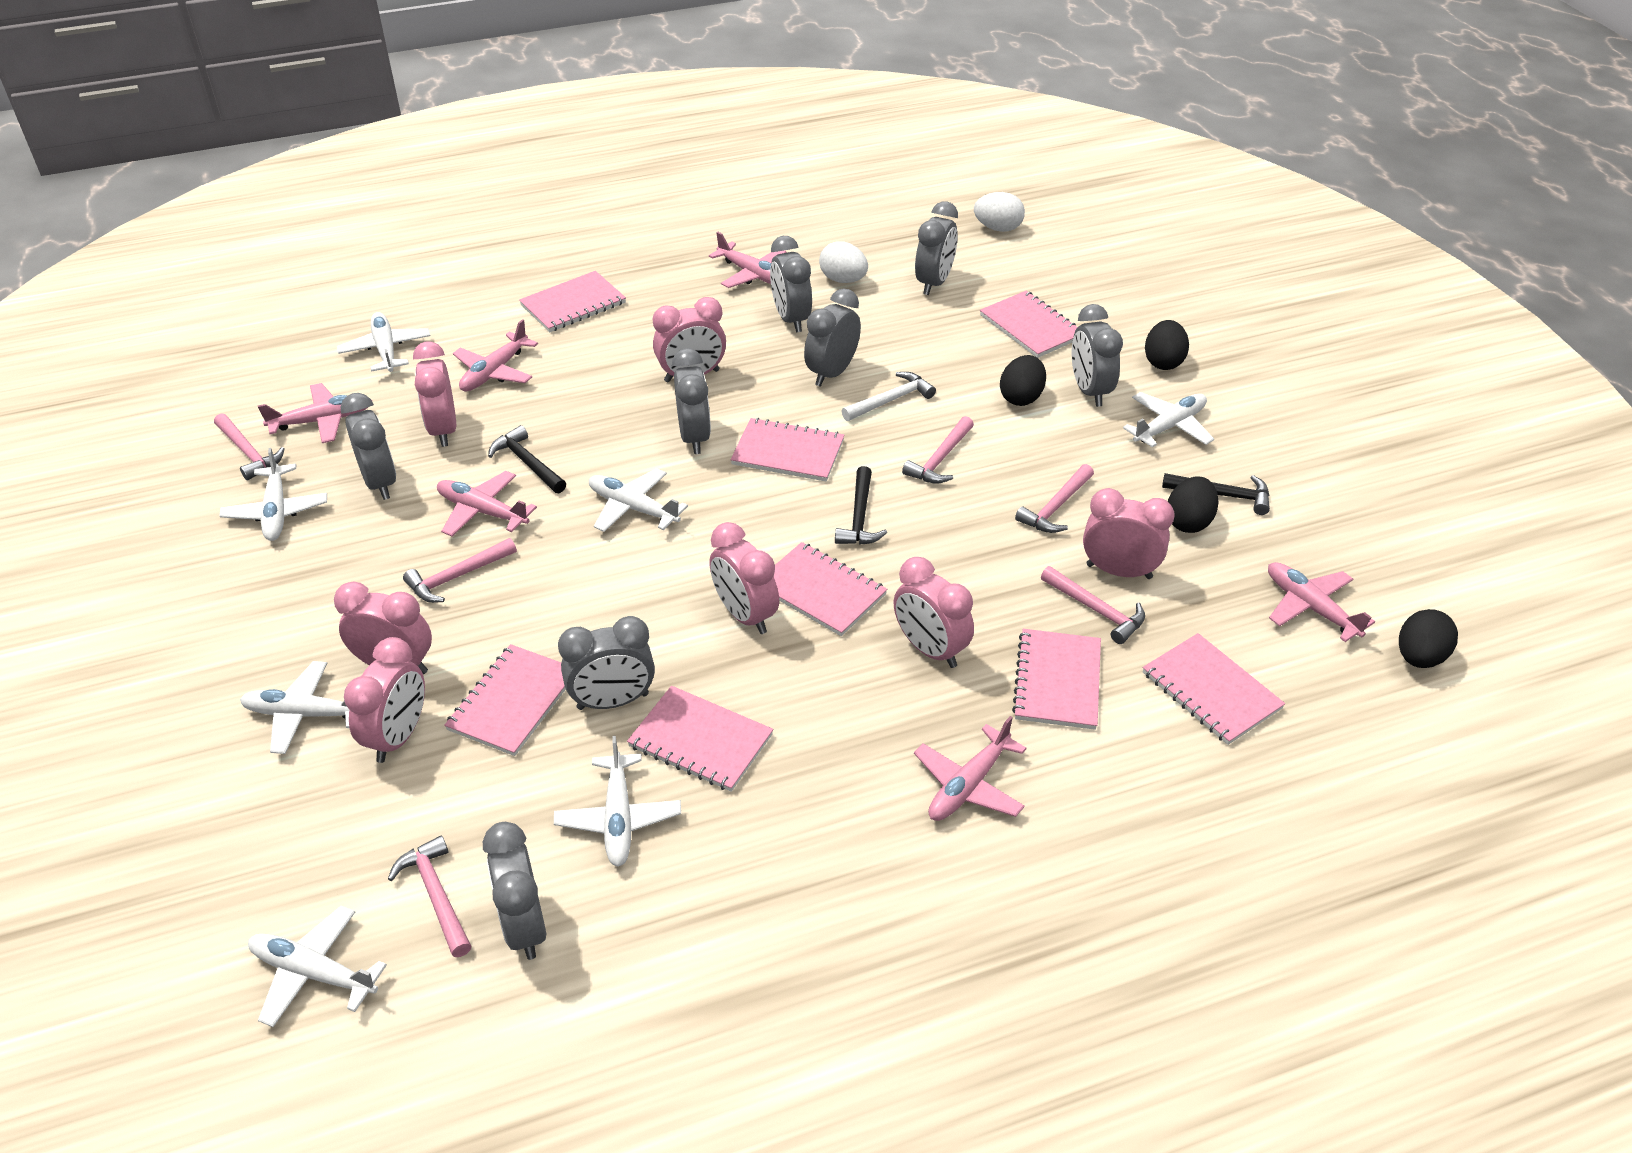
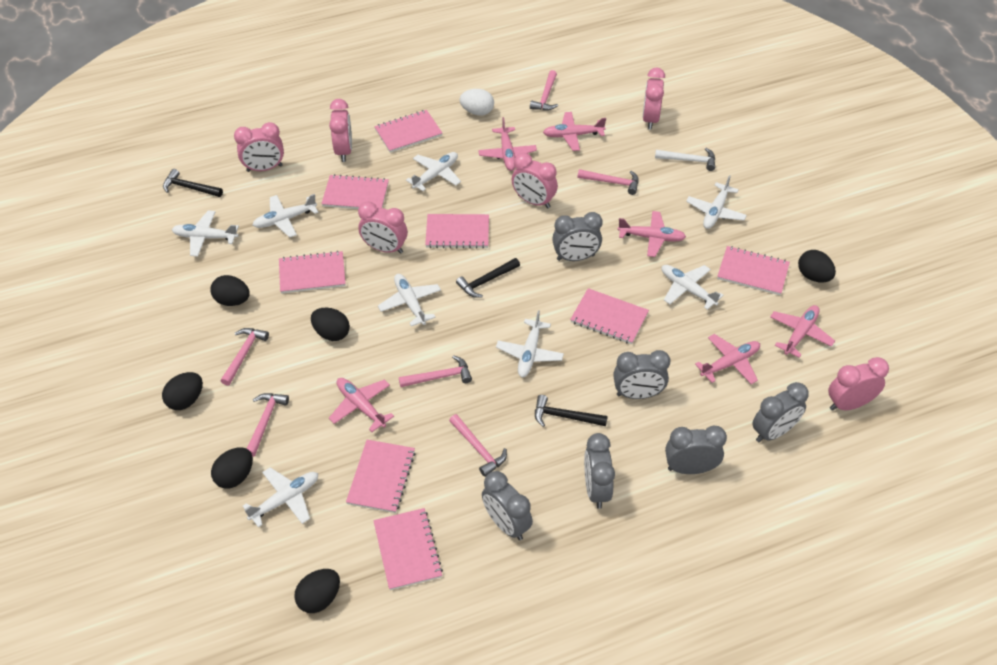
black egg: [1000,355,1046,406] [1145,320,1189,370] [1168,477,1219,533] [1399,609,1458,668] = 4 -> [162,372,203,410] [210,275,250,306] [211,447,253,489] [294,569,340,613] [311,308,350,341] [798,250,836,283] = 6
grey clock: [341,393,396,500] [483,822,546,960] [558,616,655,710] [672,348,711,454] [770,236,812,333] [804,288,861,387] [915,201,958,295] [1072,304,1123,407] = 8 -> [482,471,533,540] [552,212,603,261] [584,433,615,509] [613,350,670,399] [665,425,727,474] [752,382,809,442] = 6
pink clock: [334,582,432,674] [344,637,425,763] [413,341,456,447] [653,297,726,382] [710,522,779,634] [894,557,974,668] [1083,488,1175,579] = 7 -> [234,122,284,172] [329,99,352,162] [358,201,407,254] [512,153,558,208] [643,68,665,129] [828,357,889,411] = 6
white egg: [819,241,868,283] [974,192,1025,232] = 2 -> [460,89,494,116] = 1
white plane: [220,448,327,541] [240,661,349,754] [248,906,387,1027] [337,312,431,372] [554,736,681,866] [589,468,688,532] [1123,392,1214,447] = 7 -> [172,210,239,257] [243,467,318,528] [253,194,318,237] [378,274,441,326] [406,152,461,191] [496,310,564,377] [662,265,724,310] [686,175,747,229] = 8

